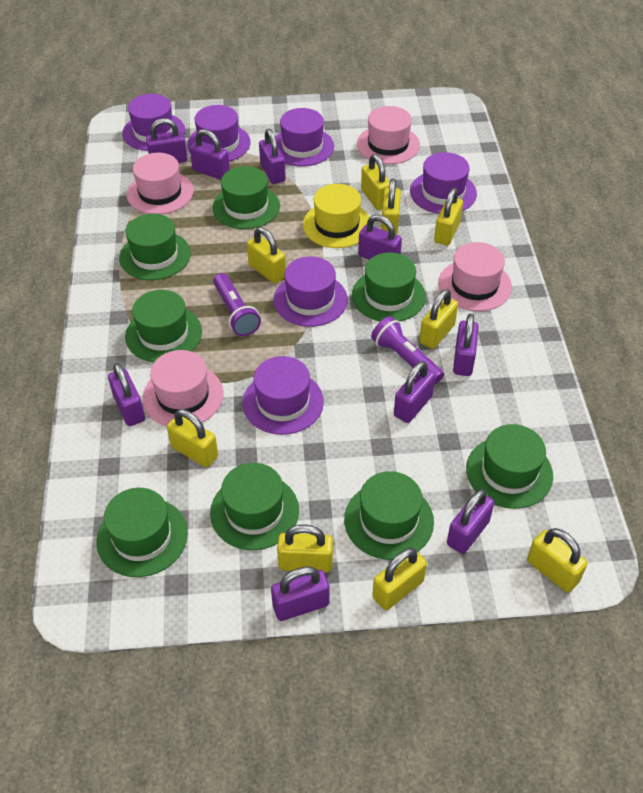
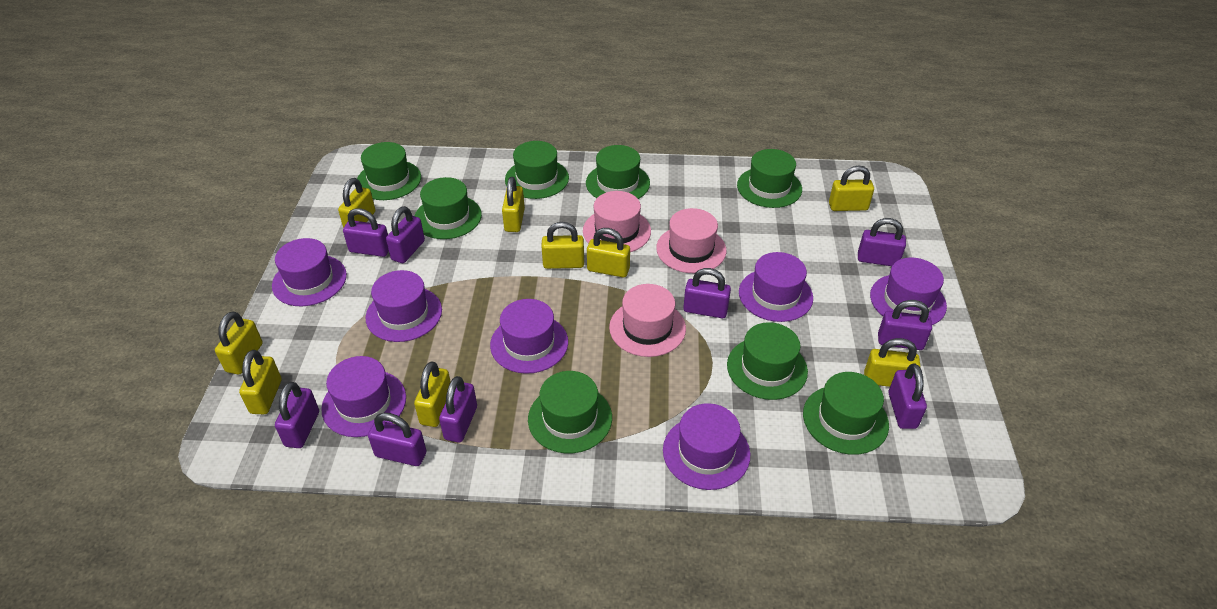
pink hat: [127,153,194,214] [142,350,223,426] [357,106,420,164] [438,242,512,311] = 4 -> [583,191,651,252] [609,284,686,357] [656,208,727,273] = 3
purple flashlight: [213,273,261,336] [371,316,444,385] = 2 -> none = 0
purple hat: [122,94,185,151] [187,105,251,161] [243,356,324,435] [274,256,348,327] [275,108,334,167] [410,152,477,214] = 6 -> [272,238,347,306] [321,356,406,437] [365,270,442,342] [490,299,568,374] [663,403,750,490] [739,252,813,322] [870,258,947,325] = 7
yellow hat: [303,184,370,248] = 1 -> none = 0

